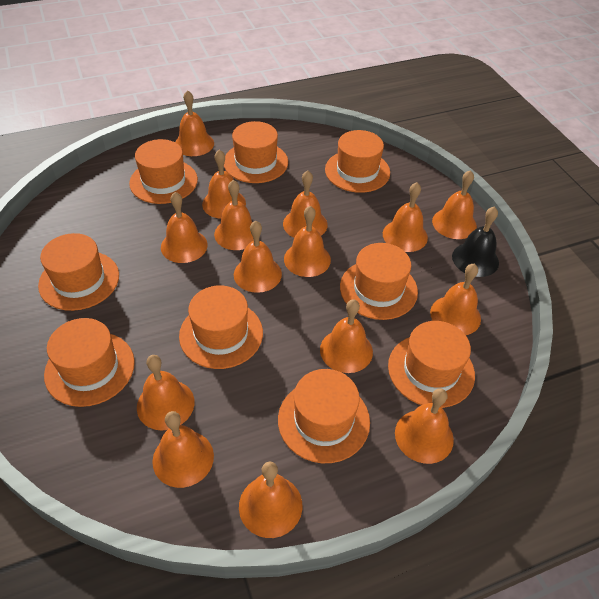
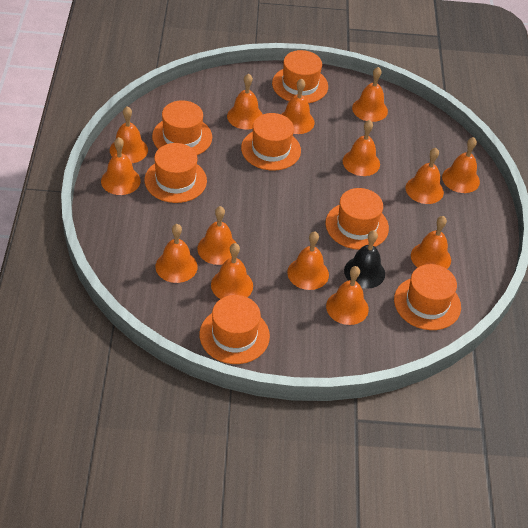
orange bell: [137,355,194,430] [152,411,214,488] [161,192,208,263] [175,90,214,156] [202,150,246,219] [214,180,254,250] [234,221,282,293] [239,461,302,538] [283,170,328,238] [284,206,331,277] [320,299,373,373] [383,182,428,252] [395,388,454,464] [430,264,481,335] [432,170,477,239] = 15 -> [101,137,141,195] [110,106,148,163] [155,224,198,283] [197,206,236,265] [211,243,253,299] [227,74,263,129] [281,78,315,134] [287,231,329,290] [326,266,369,325] [343,120,380,176] [352,67,388,122] [406,148,444,204] [411,216,451,269] [442,137,480,193] = 14
orange hat: [38,233,119,311] [44,318,135,407] [129,139,198,204] [179,285,263,369] [224,121,288,183] [278,369,370,463] [325,130,390,193] [340,243,418,320] [388,321,475,408] = 9 -> [144,143,207,203] [152,100,212,155] [199,295,270,364] [241,113,301,171] [272,50,328,103] [325,188,389,250] [394,264,461,330] = 7

